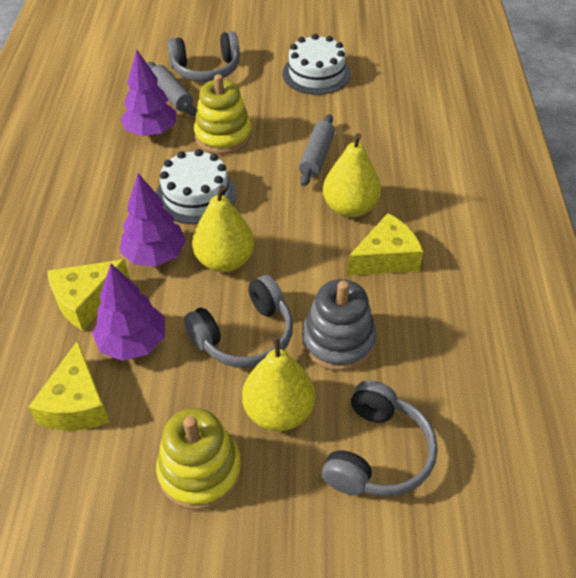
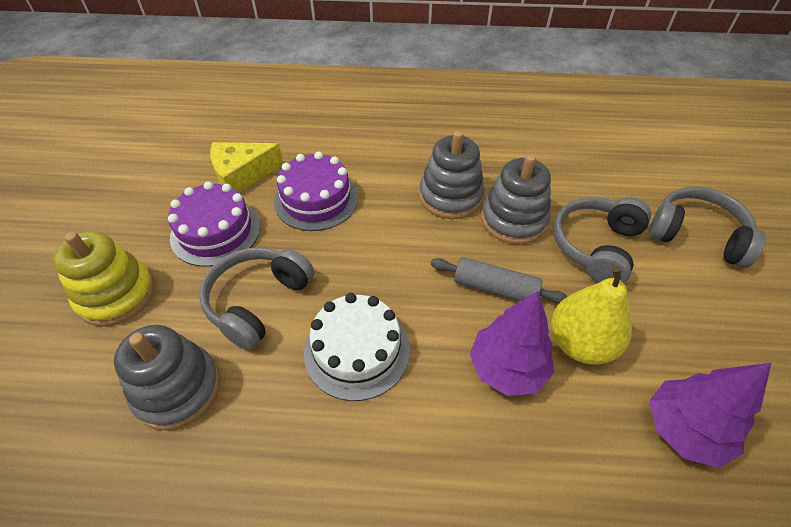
grey rolling pin: [147,62,196,116] [299,114,335,186] = 2 -> [431,257,568,304] = 1
grey stacking toy: [302,279,376,371] = 1 -> [114,325,220,431] [419,131,485,219] [481,154,551,245] = 3
purple cake: none = 0 -> [168,181,261,267] [274,152,358,231] = 2
purple tree: [92,264,165,361] [120,173,186,266] [121,50,177,136] = 3 -> [470,291,554,396] [650,363,771,468] = 2
white cake: [156,149,237,224] [282,34,351,95] = 2 -> [304,293,410,401] = 1
yellow cheese: [28,340,109,431] [47,259,130,331] [347,213,423,276] = 3 -> [210,142,284,193] = 1
yellow pear: [192,185,255,272] [242,336,315,431] [323,133,381,218] = 3 -> [551,266,632,365] = 1
yellow stacking toy: [156,408,242,510] [194,74,252,154] = 2 -> [53,231,155,327] = 1

